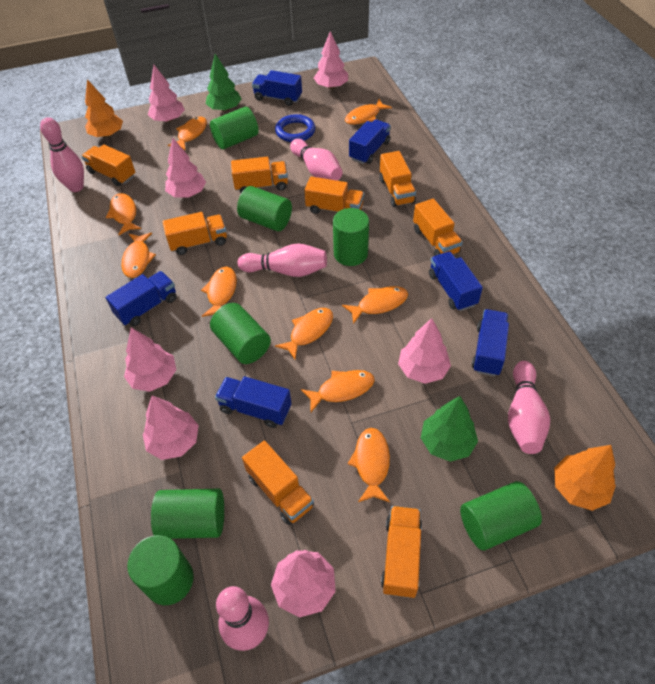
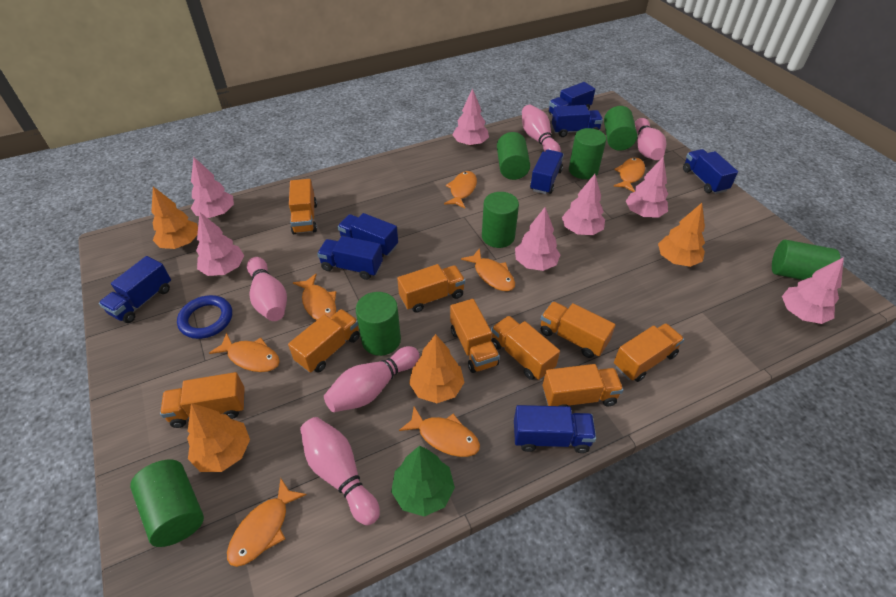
blue truck: [105,271,177,326] [215,376,292,428] [252,70,302,106] [349,119,391,164] [429,251,483,311] [472,309,509,376] = 6 -> [99,256,171,323] [317,236,383,280] [337,213,398,257] [514,405,596,453] [530,149,564,194] [548,82,595,115] [552,105,603,137] [683,149,738,194] = 8
green tree: [206,54,242,112] [421,396,478,462] = 2 -> [391,446,455,517] = 1
orange fish: [106,193,142,235] [121,232,156,278] [168,117,207,151] [201,267,237,317] [275,308,333,359] [301,370,375,412] [342,286,408,324] [345,99,392,125] [348,428,390,502] = 9 -> [209,333,280,372] [227,478,307,567] [293,274,336,320] [399,406,480,457] [444,171,477,208] [461,248,515,291] [613,158,645,192] = 7
orange tree: [85,79,123,138] [554,445,616,511] = 2 -> [151,187,198,249] [187,403,250,472] [409,334,465,403] [658,203,705,267] = 4
orange truck: [82,144,135,186] [163,212,227,255] [231,157,288,193] [242,441,314,525] [305,177,364,214] [380,151,416,207] [381,506,422,598] [413,198,463,256] = 8 -> [160,372,245,428] [288,309,360,373] [289,179,317,234] [397,264,465,313] [450,299,500,373] [491,316,560,380] [541,301,616,358] [543,364,624,406] [614,323,684,382] = 9

